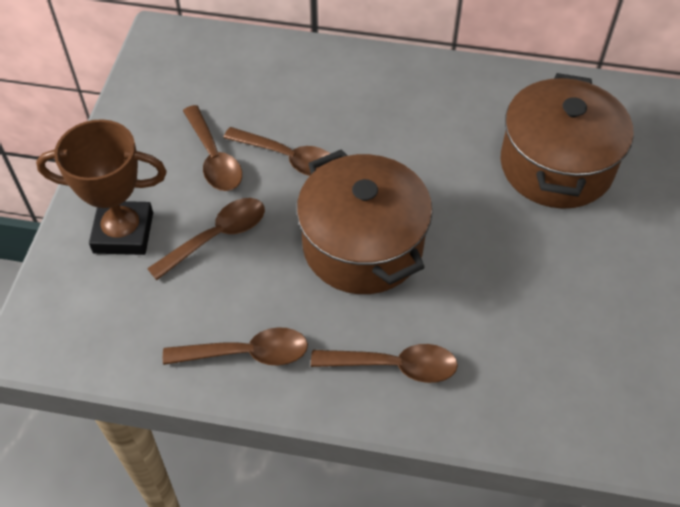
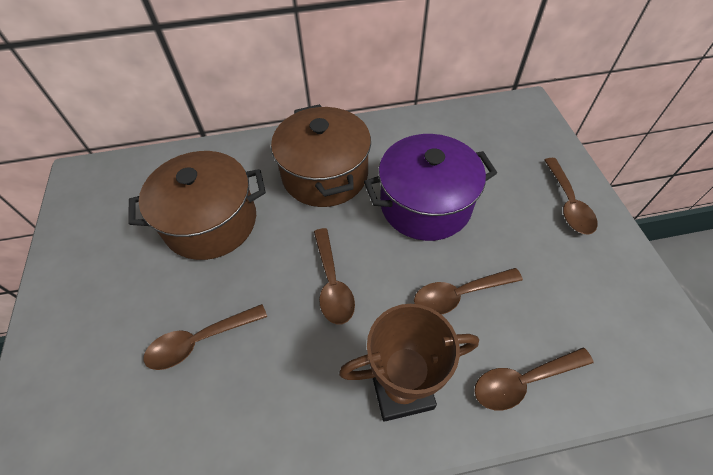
purple pot: none = 0 -> [364,134,497,241] = 1

